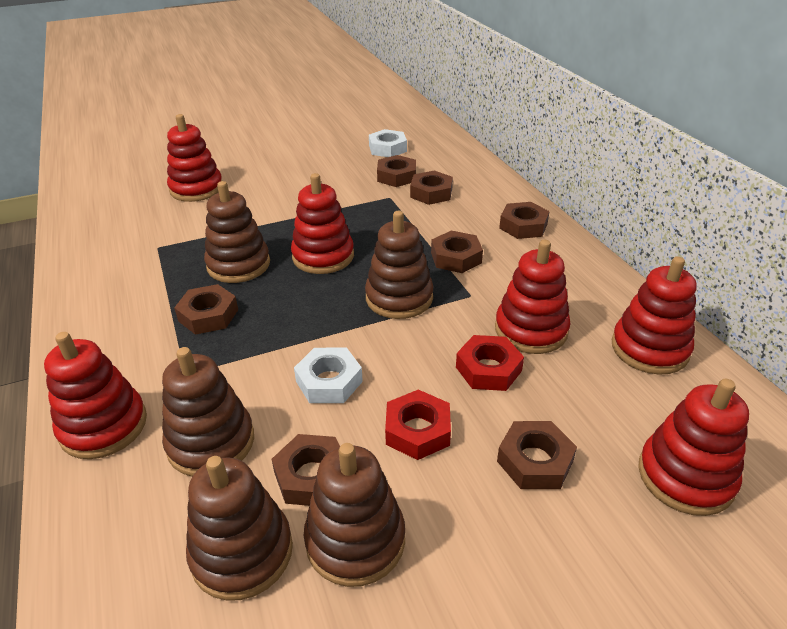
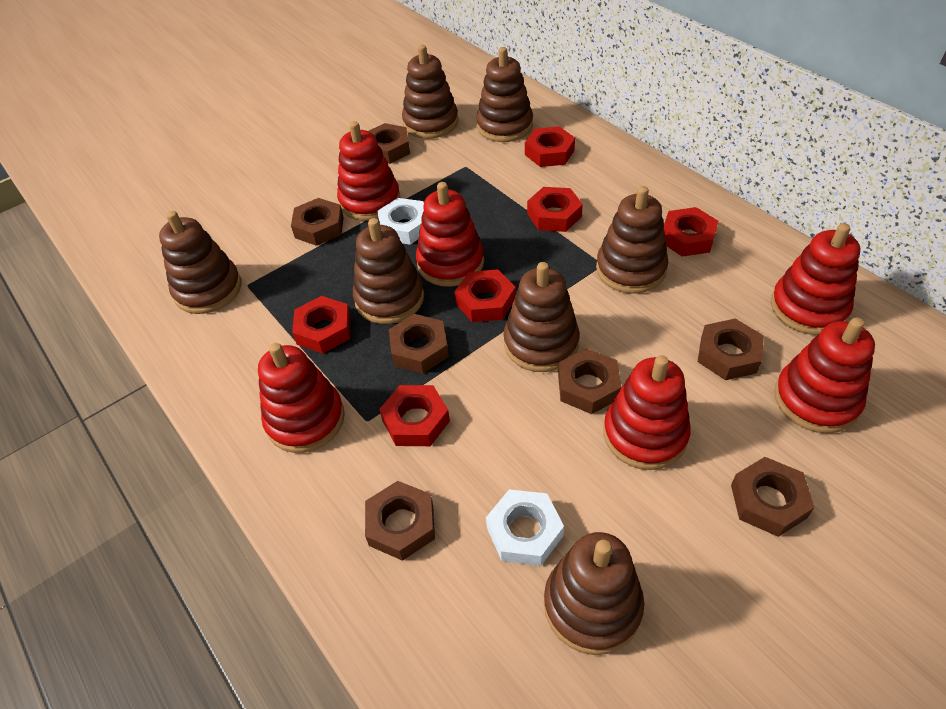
brown stacking toy: [162,347,254,476] [186,456,293,601] [204,181,270,283] [304,443,405,587] [365,211,434,319] = 5 -> [159,211,241,314] [353,218,424,324] [402,45,458,139] [476,47,533,142] [503,262,580,372] [544,532,644,655] [596,186,668,294] = 7
red nut: [385,390,451,460] [456,335,524,391] = 2 -> [292,296,351,354] [379,385,450,446] [454,269,516,322] [525,126,575,167] [527,187,583,232] [663,207,719,257] = 6

